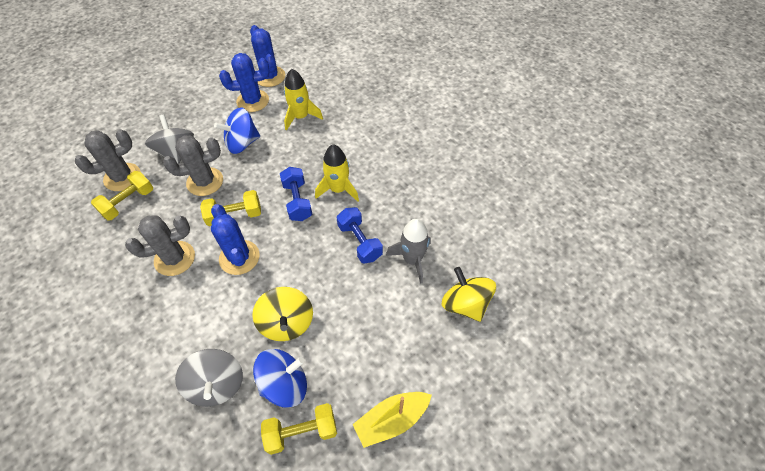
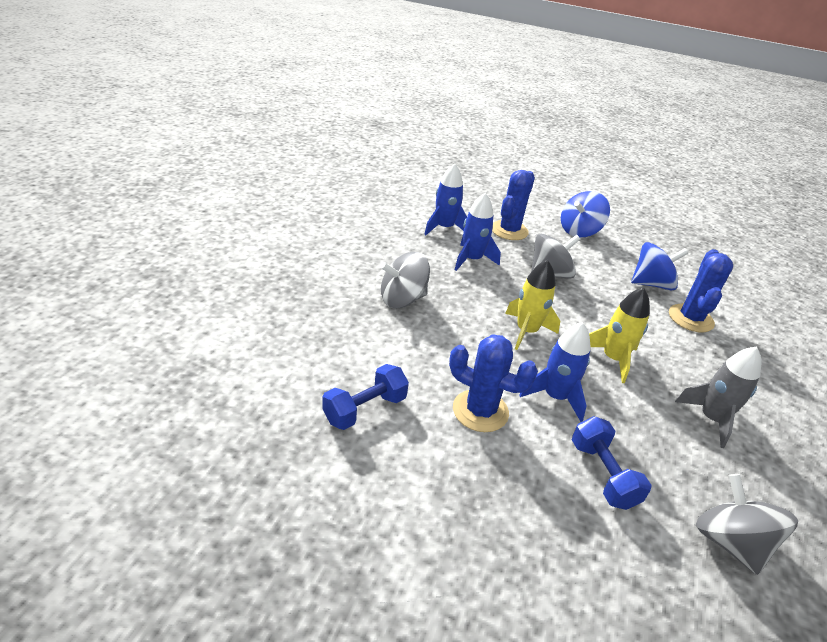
blue rocket: none = 0 -> [424,163,467,235] [455,193,501,271] [520,322,591,422] = 3
grey cactus: [75,129,141,191] [125,215,195,276] [163,135,223,196] = 3 -> none = 0
grey spinning top: [145,115,194,165] [175,349,243,407] = 2 -> [380,252,430,308] [531,234,580,279] [696,474,798,575] = 3
yellow boat: [353,392,432,448] = 1 -> none = 0
yellow dumbbell: [91,171,153,220] [200,190,261,226] [261,403,337,455] = 3 -> none = 0
yellow spinning top: [252,287,313,341] [442,267,496,322] = 2 -> none = 0

